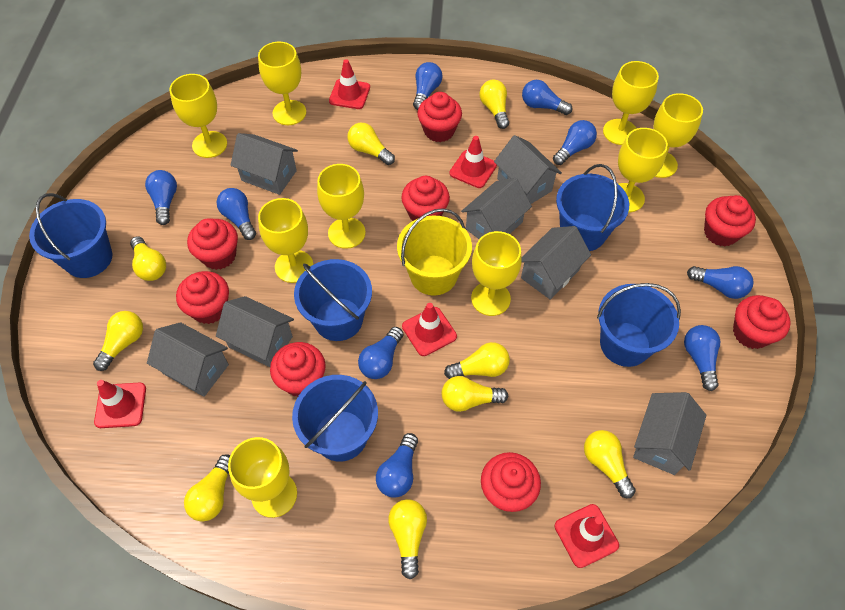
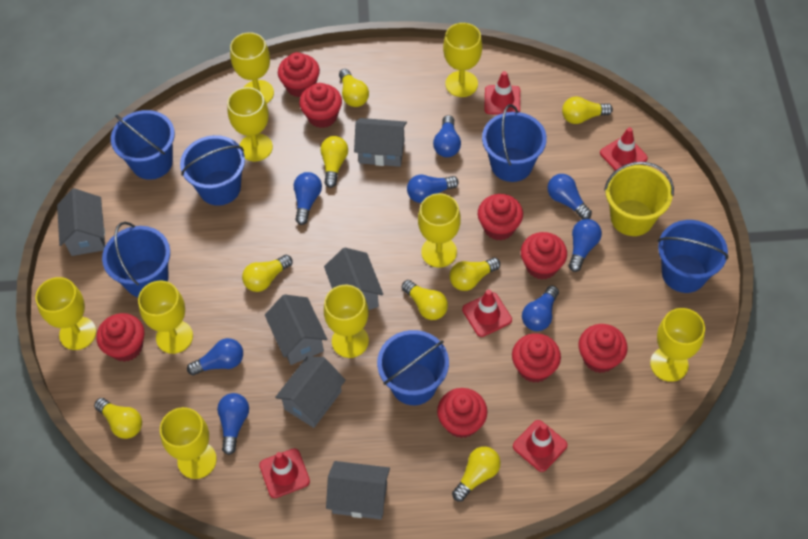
blue bucket: [29,193,112,278] [292,375,378,462] [294,259,372,341] [556,164,629,251] [597,283,681,367] = 5 -> [102,222,170,297] [111,110,175,180] [180,135,245,206] [377,330,449,405] [482,104,547,182] [658,220,728,293] = 6
blue light bulb: [145,170,177,225] [217,188,256,240] [358,327,404,379] [376,433,418,498] [413,62,442,110] [522,80,572,115] [553,120,597,165] [684,325,720,391] [687,266,753,299] = 9 -> [187,338,243,376] [217,393,249,455] [294,172,322,225] [407,175,459,203] [433,115,461,157] [522,285,559,331] [547,174,592,219] [569,219,602,272] = 8
grey house: [147,322,229,397] [216,296,294,367] [230,133,298,195] [461,178,532,239] [494,135,562,204] [521,226,591,300] [633,392,706,475] = 7 -> [57,188,105,256] [265,294,327,365] [275,356,346,428] [324,248,383,310] [326,461,390,520] [354,118,407,167] = 6
yellow light bulb: [93,311,143,371] [130,236,166,281] [184,454,230,522] [347,123,395,165] [388,499,427,580] [442,376,508,412] [444,342,510,379] [479,80,509,129] [584,430,636,498] = 9 -> [94,398,142,439] [242,255,292,292] [320,136,348,188] [339,69,369,107] [402,280,448,320] [449,258,500,291] [452,447,500,501] [562,96,613,124] = 8

